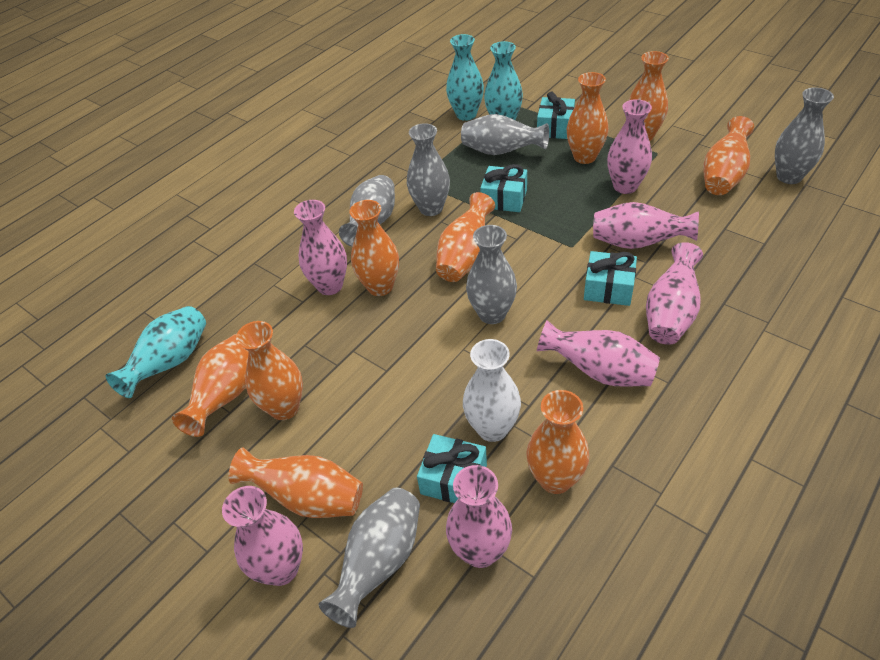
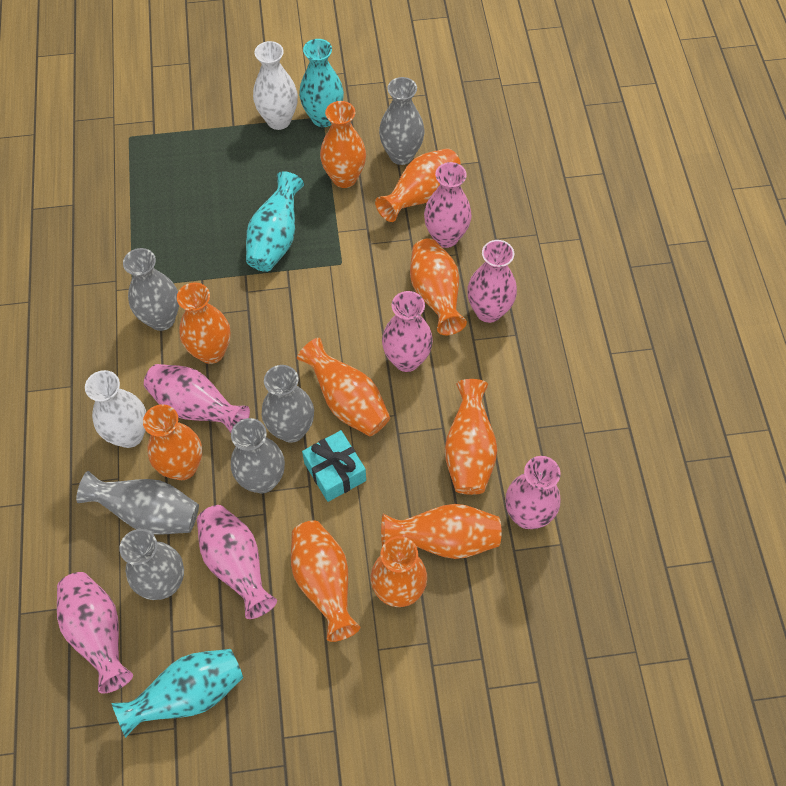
orange vase: [172,334,249,437] [228,447,363,518] [236,321,303,420] [349,200,399,296] [436,192,495,282] [526,390,589,494] [566,72,609,164] [628,51,669,141] [703,116,754,195] = 9 -> [143,404,202,480] [177,282,231,364] [291,521,361,642] [297,338,390,436] [320,101,366,188] [371,536,427,607] [375,148,461,222] [381,504,502,559] [410,238,467,335] [445,379,497,495] = 10
turquoise gift: [417,434,487,503] [480,164,527,212] [537,92,575,139] [584,251,637,306] = 4 -> [302,430,366,502] = 1
white vase: [463,339,521,442] = 1 -> [85,370,146,448] [253,41,298,130] = 2

